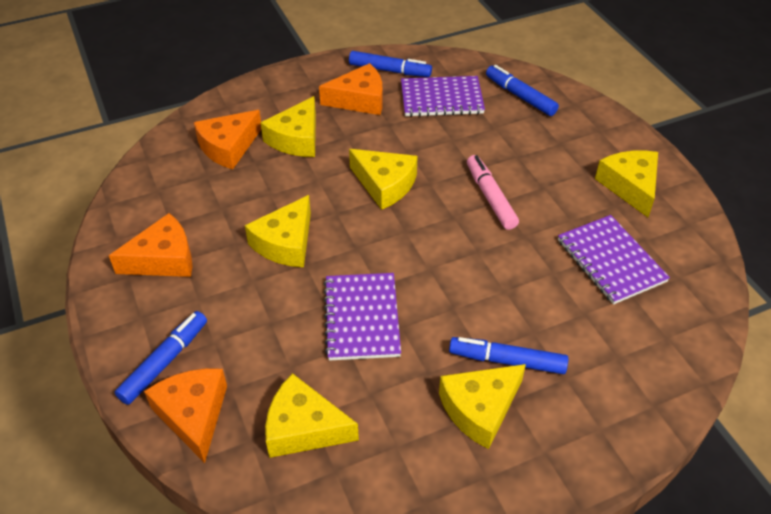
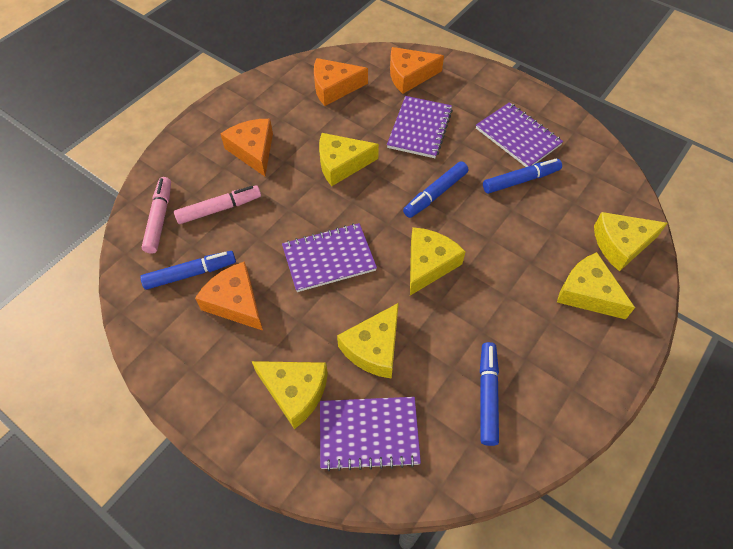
pink marker: [467,155,519,230] = 1 -> [142,177,171,254] [174,185,261,224] = 2
purple notebook: [324,273,401,361] [401,76,485,117] [558,215,670,304] = 3 -> [282,223,377,292] [320,397,421,471] [387,96,453,158] [476,102,563,167] = 4

